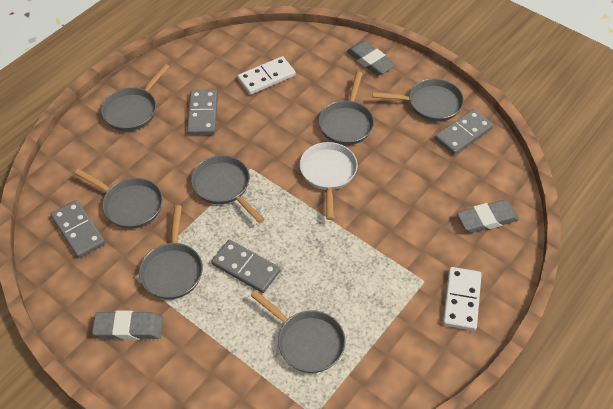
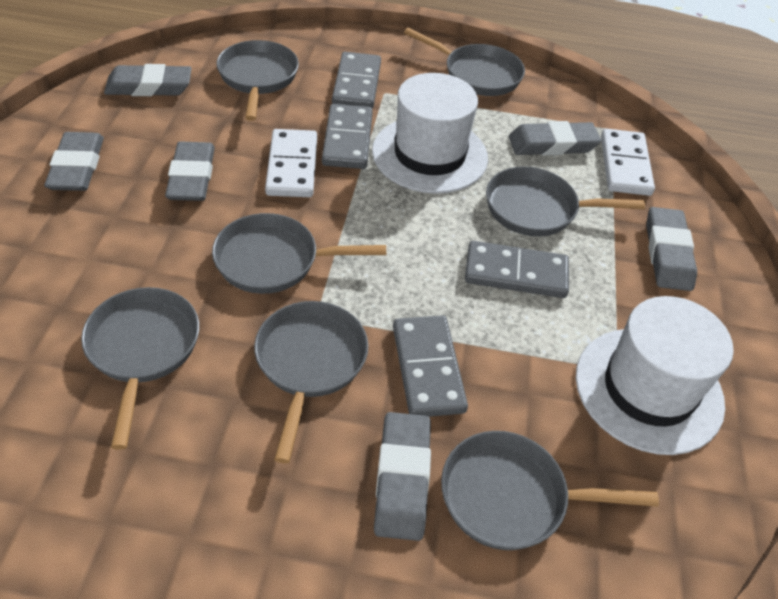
grey eraser: [92,311,163,340] [347,41,396,76] [457,200,519,233] = 3 -> [44,132,104,191] [104,64,192,96] [165,142,215,201] [374,412,431,541] [509,121,601,156] [646,207,697,291] = 6
white hat: none = 0 -> [372,73,488,194] [576,296,734,455] = 2
white pan: [300,142,358,220] = 1 -> none = 0

